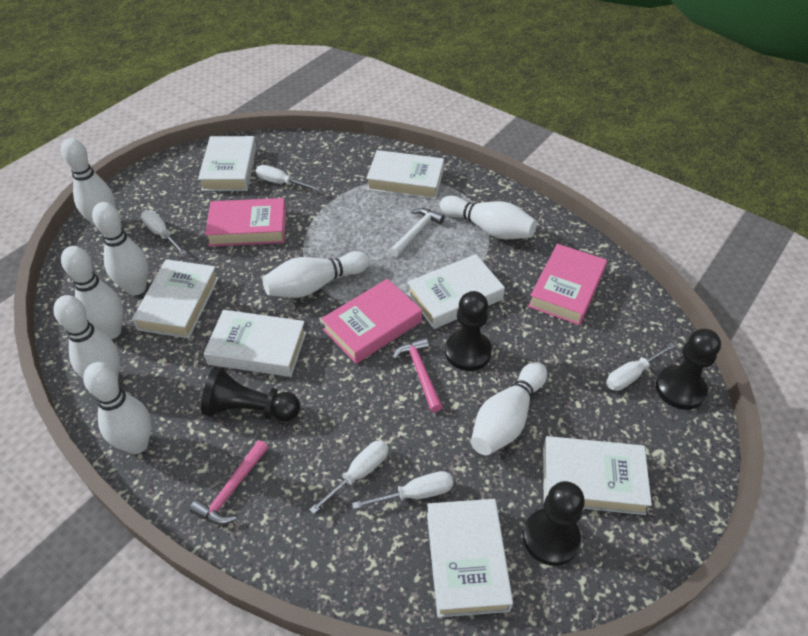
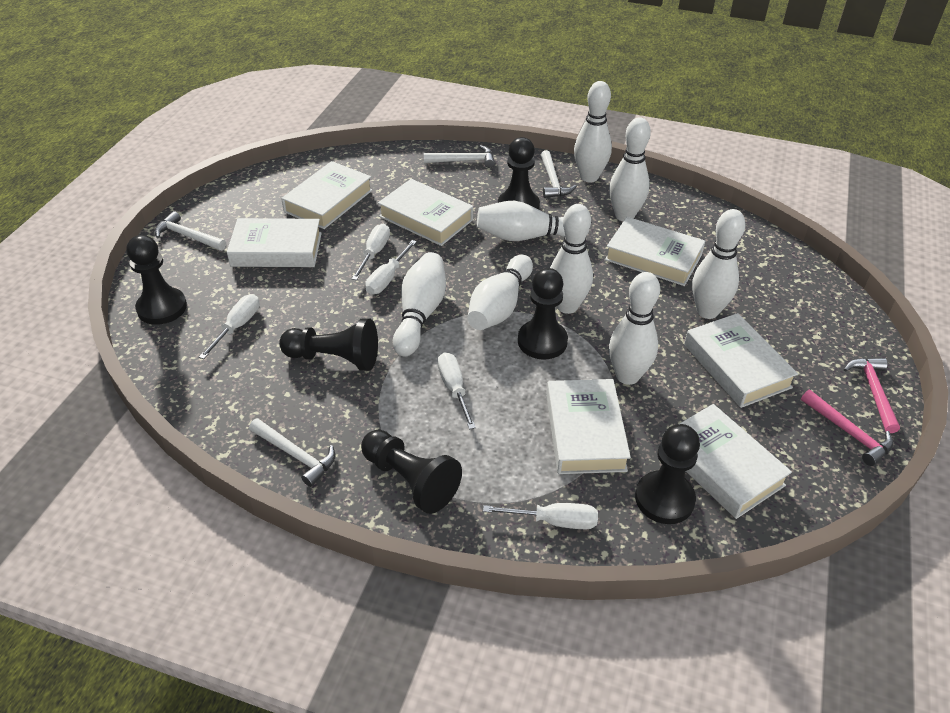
black pawn: [201,366,300,422] [445,291,492,371] [523,481,585,566] [656,329,721,410] = 4 -> [127,235,187,325] [279,319,378,371] [361,430,462,514] [498,137,540,209] [518,268,568,360] [635,424,700,524] = 6
pink book: [205,198,286,247] [321,279,422,364] [528,244,607,325] = 3 -> none = 0
white hammer: [390,208,445,257] = 1 -> [155,211,226,251] [249,418,335,487] [424,145,495,168] [541,150,577,198] = 4

